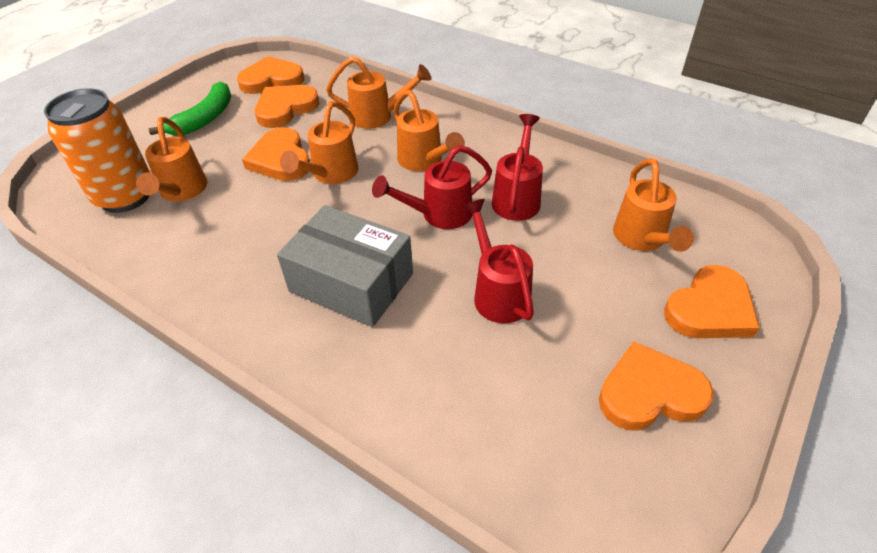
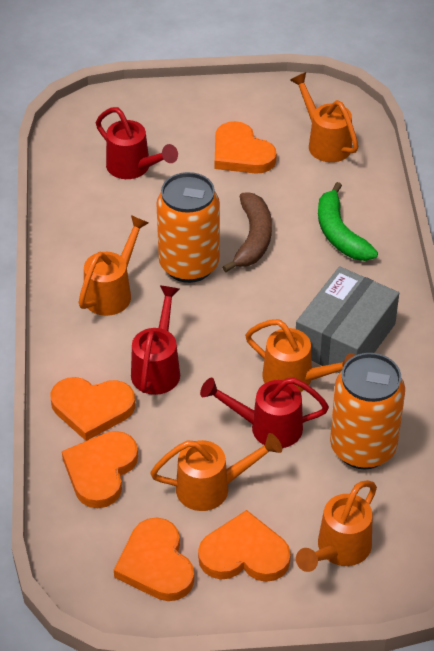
brown banana: none = 0 -> [222,193,272,272] = 1
orange can: [44,88,150,213] = 1 -> [156,172,220,283] [330,353,405,469] = 2

